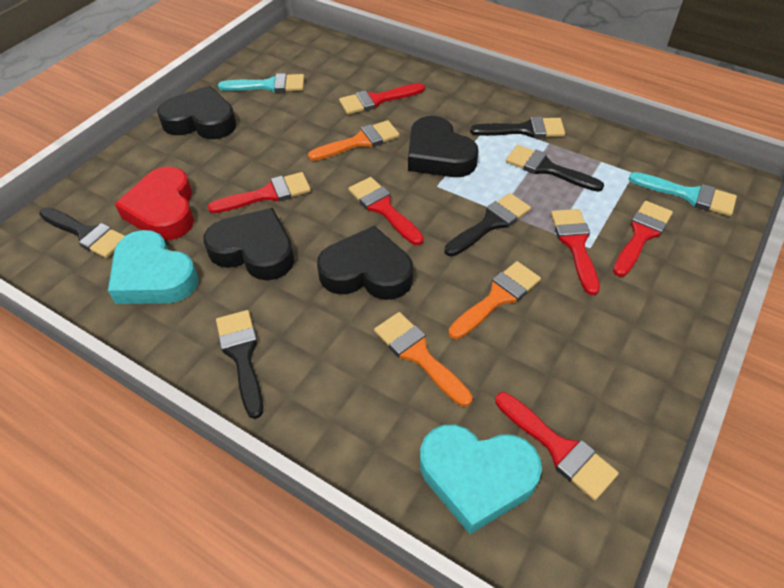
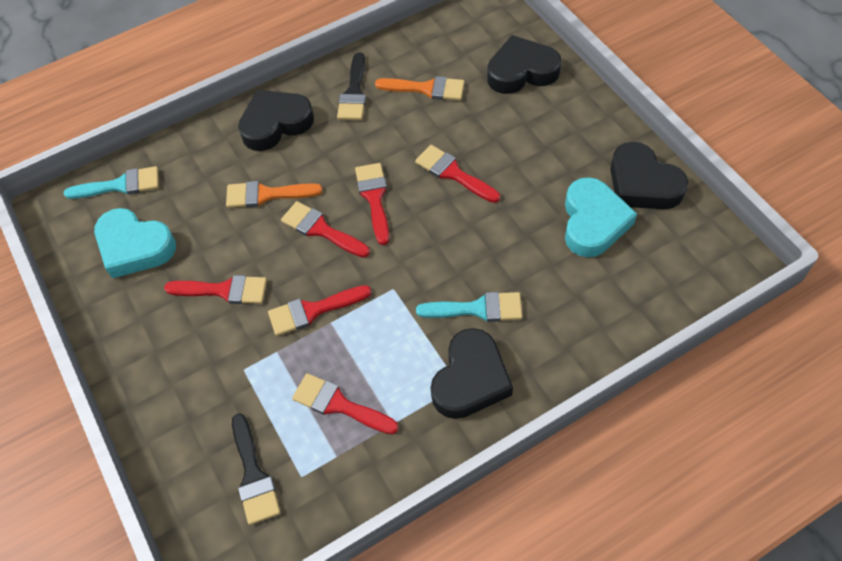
black brush: [39,207,125,258] [216,310,263,419] [444,193,531,256] [470,117,565,138] [506,145,604,192] = 5 -> [232,413,281,525] [337,52,366,120] = 2
orange brush: [308,120,400,161] [374,312,473,407] [449,261,541,339] = 3 -> [226,181,323,208] [375,76,465,100] = 2
red heart: [115,167,194,240] = 1 -> none = 0

